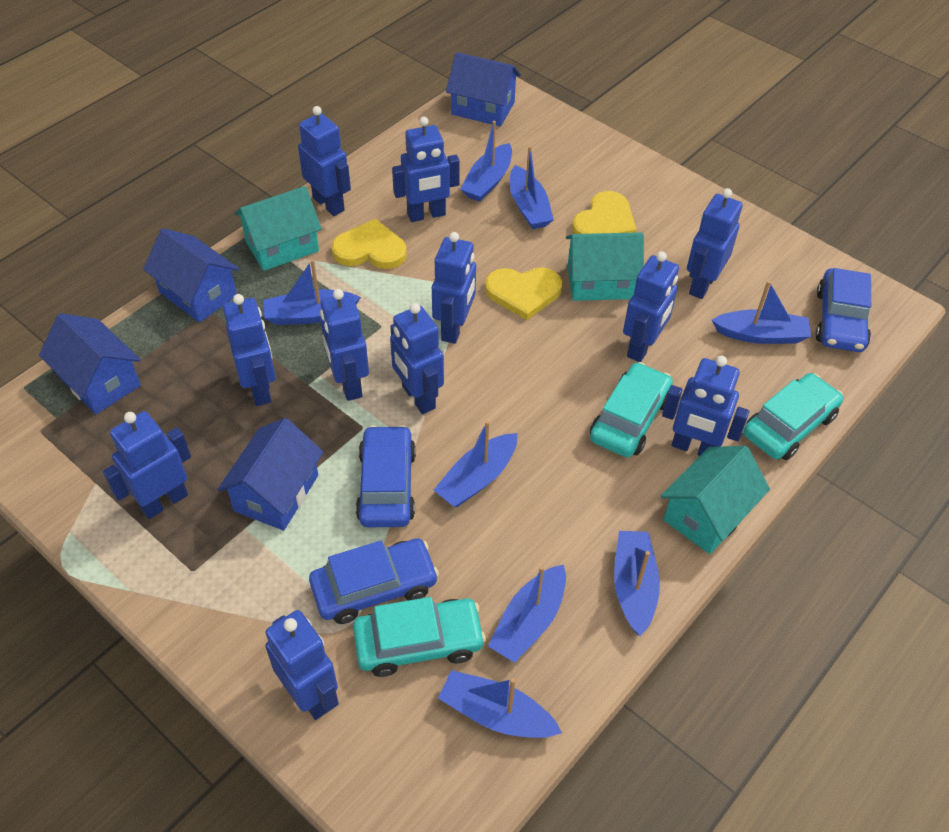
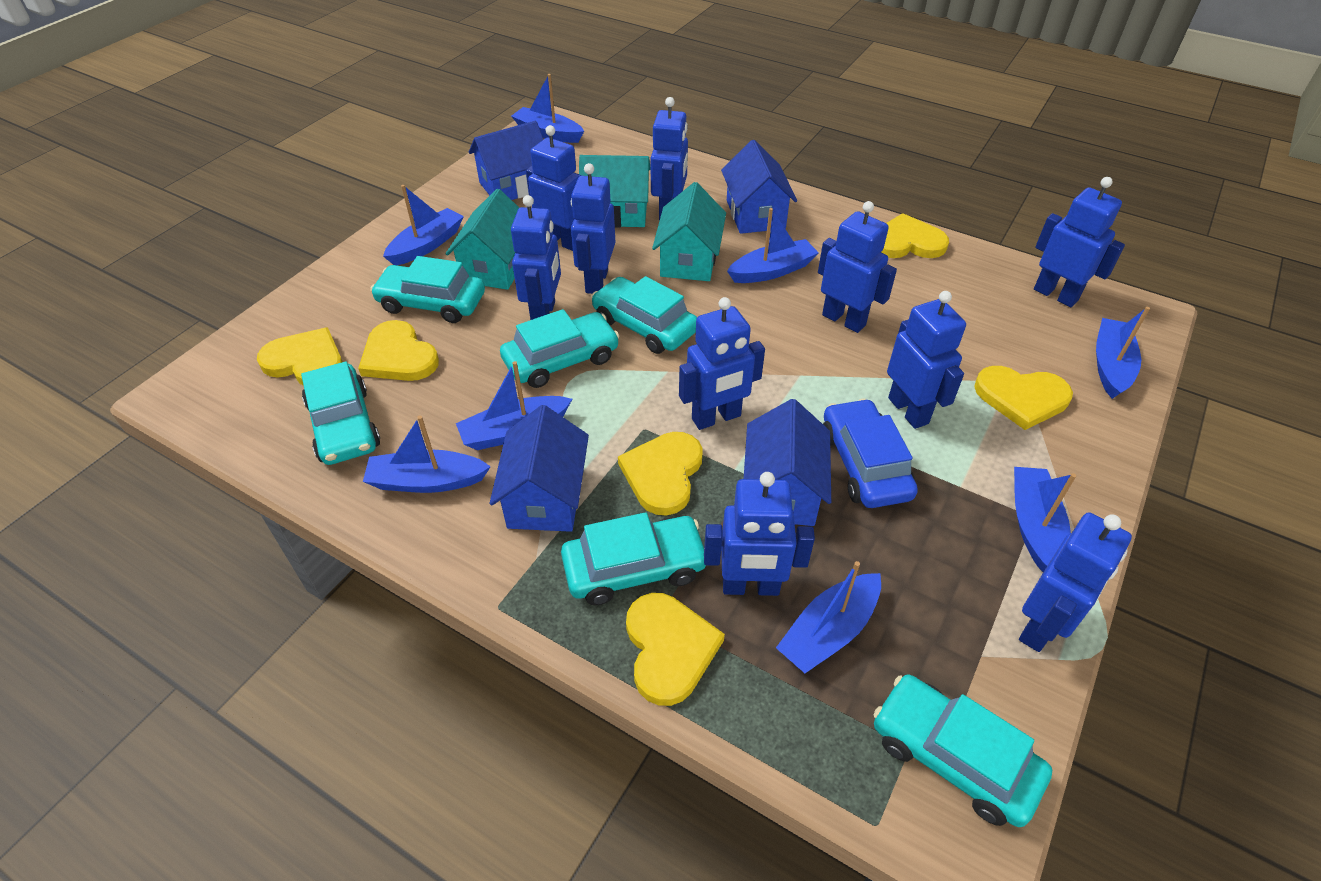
blue car: [309,538,439,624] [356,425,416,527] [815,268,871,352] = 3 -> [823,398,918,508] = 1
blue robot: [103,411,191,519] [223,294,276,406] [265,610,339,720] [298,106,351,216] [320,289,369,401] [390,303,444,414] [392,117,460,222] [432,232,476,344] [623,251,679,362] [662,355,749,456] [687,188,743,299] = 11 -> [511,195,561,320] [526,125,581,251] [571,163,615,294] [650,97,688,221] [679,297,765,430] [704,472,815,596] [818,201,897,333] [887,291,966,429] [1019,512,1132,652] [1034,177,1125,307] = 10
turquoise car: [353,597,486,677] [590,362,673,457] [743,373,843,460] = 3 -> [301,361,380,465] [370,256,485,323] [500,309,620,388] [561,512,706,605] [592,276,697,354] [874,675,1052,827] = 6
yellow heart: [332,218,407,269] [485,267,562,320] [572,191,636,234] = 3 -> [257,327,343,386] [358,320,439,381] [618,432,703,516] [626,593,725,706] [881,213,949,258] [974,366,1073,430] = 6

